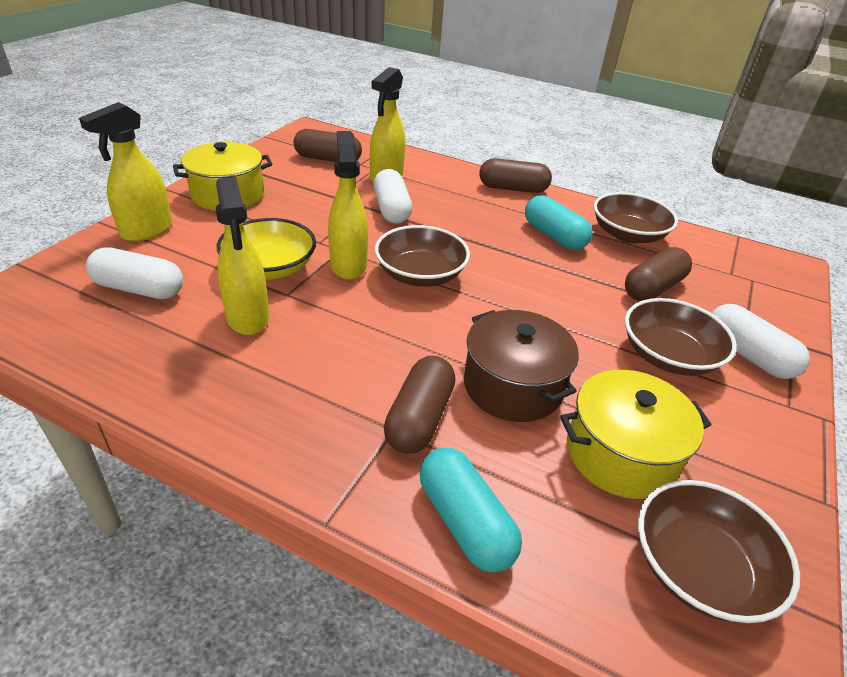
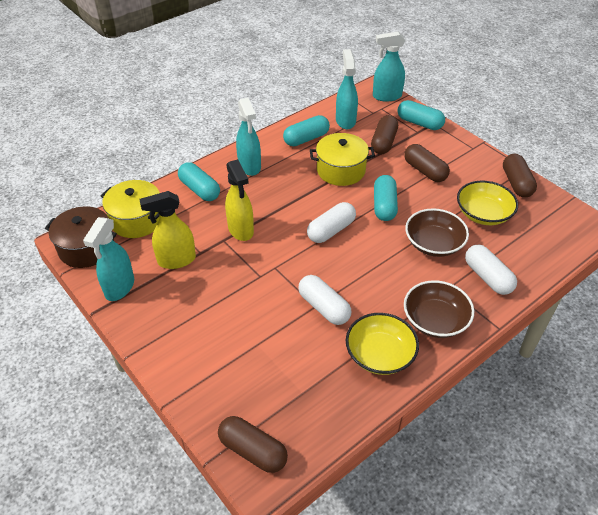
brown bowl: [375,225,470,287] [594,192,678,243] [625,298,737,376] [638,480,800,623] = 4 -> [404,280,474,338] [405,208,469,257] = 2
turquoise capsule: [420,448,522,573] [525,195,592,250] = 2 -> [178,162,220,201] [283,115,330,146] [374,175,398,221] [398,100,445,130] = 4
turquoise spray bottle: none = 0 -> [83,217,134,301] [236,98,261,176] [336,49,358,129] [373,31,405,102] = 4
yellow bowl: [217,218,316,280] = 1 -> [346,313,419,375] [457,181,518,225] = 2
yellow spray bottle: [79,102,172,241] [216,177,269,335] [328,131,368,280] [370,67,405,183] = 4 -> [139,191,196,269] [225,159,254,241] = 2

